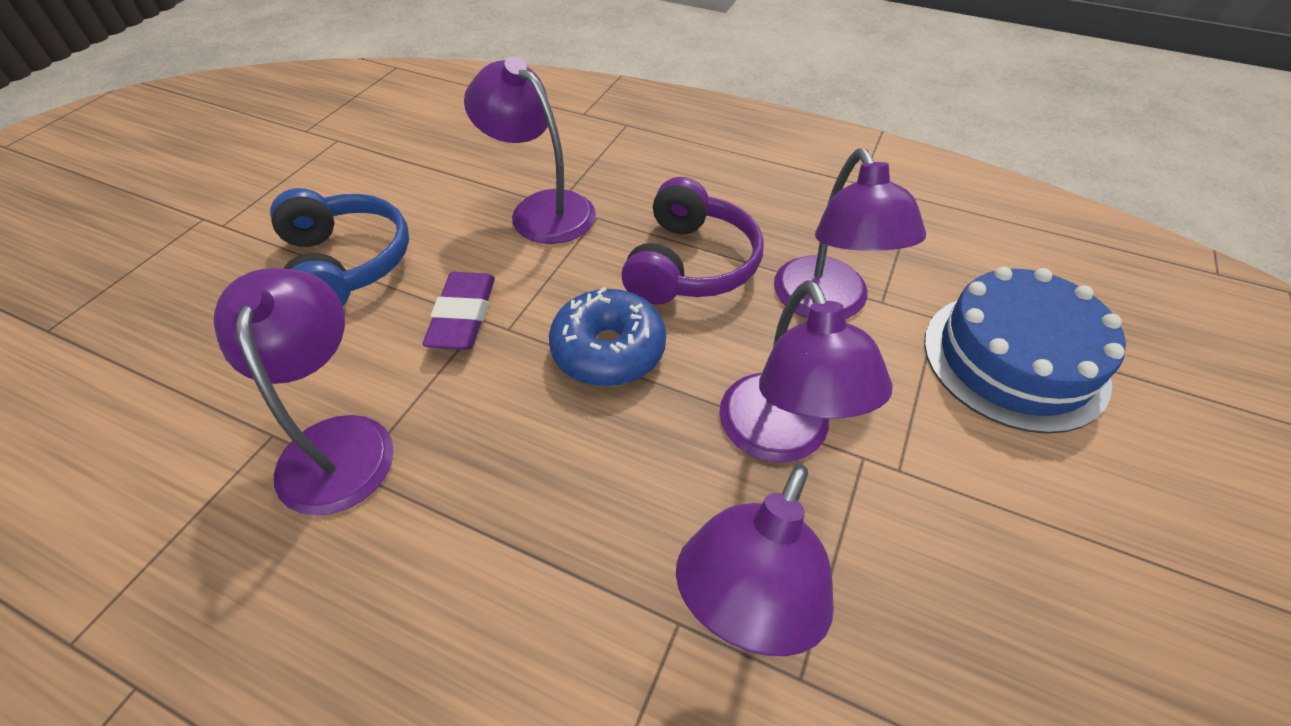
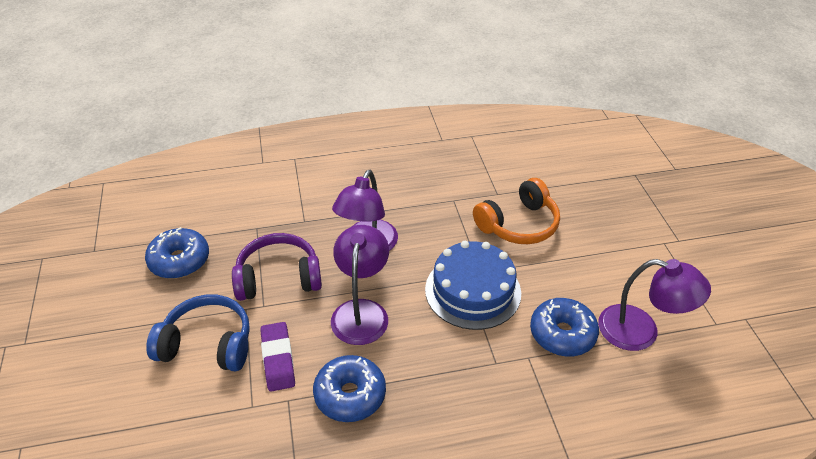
blue donut: [549,287,666,386] = 1 -> [145,227,209,279] [313,355,386,422] [530,298,599,357] = 3
orange headphones: none = 0 -> [473,178,560,244] = 1
purple lamp: [214,268,394,516] [464,57,596,244] [676,464,834,656] [719,280,893,463] [774,149,926,319] = 5 -> [331,225,389,345] [332,170,398,251] [598,259,711,351] = 3

